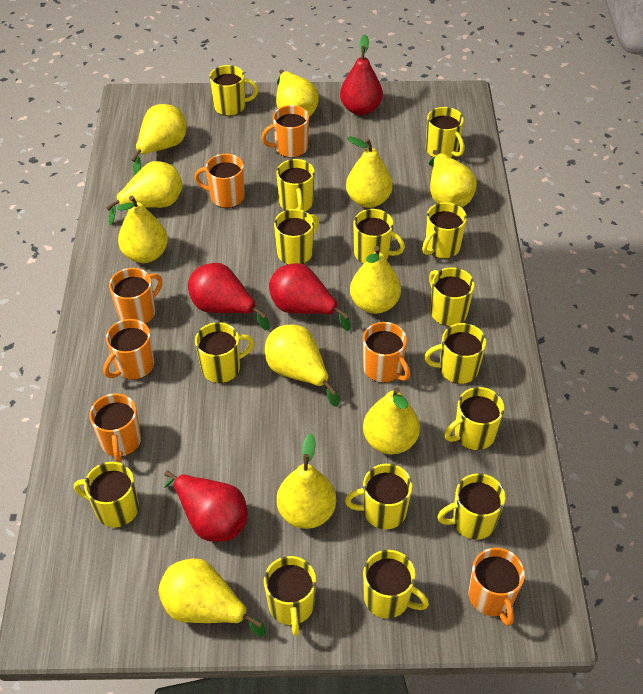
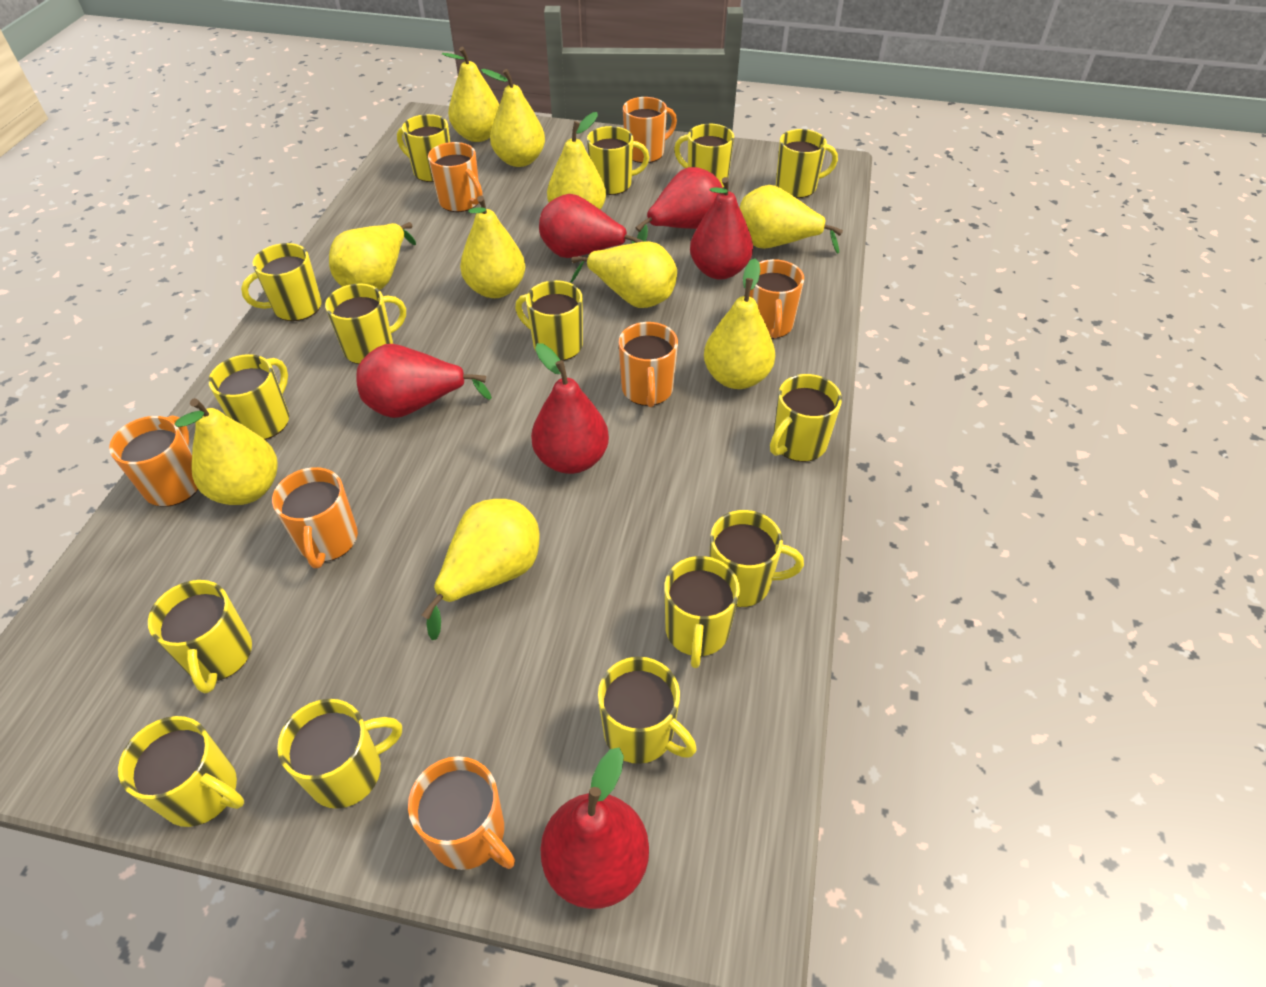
red pear: [164,471,248,542] [188,263,270,330] [269,263,351,331] [340,35,383,115] = 4 -> [356,344,492,418] [531,343,609,474] [539,194,643,258] [540,748,649,909] [636,167,723,242] [690,177,753,280] = 6
yellow pear: [106,161,183,225] [117,196,168,263] [131,104,186,175] [159,558,266,637] [265,325,339,407] [276,69,319,117] [277,433,336,529] [346,136,393,208] [350,246,401,314] [363,387,420,454] [429,150,477,207] = 11 -> [175,398,278,505] [329,222,416,290] [422,499,539,640] [442,47,499,142] [460,196,525,298] [481,69,545,167] [547,112,606,210] [571,241,677,308] [704,259,775,389] [740,185,843,254] = 10

